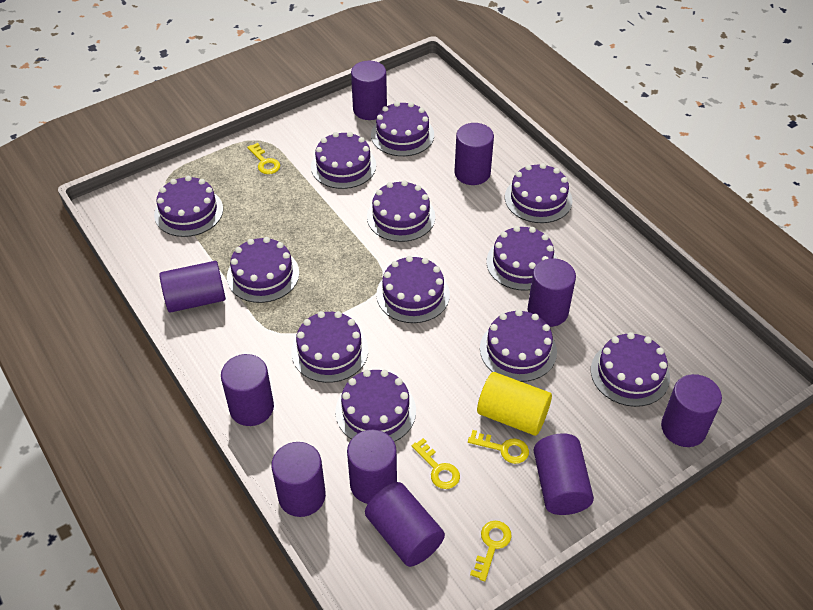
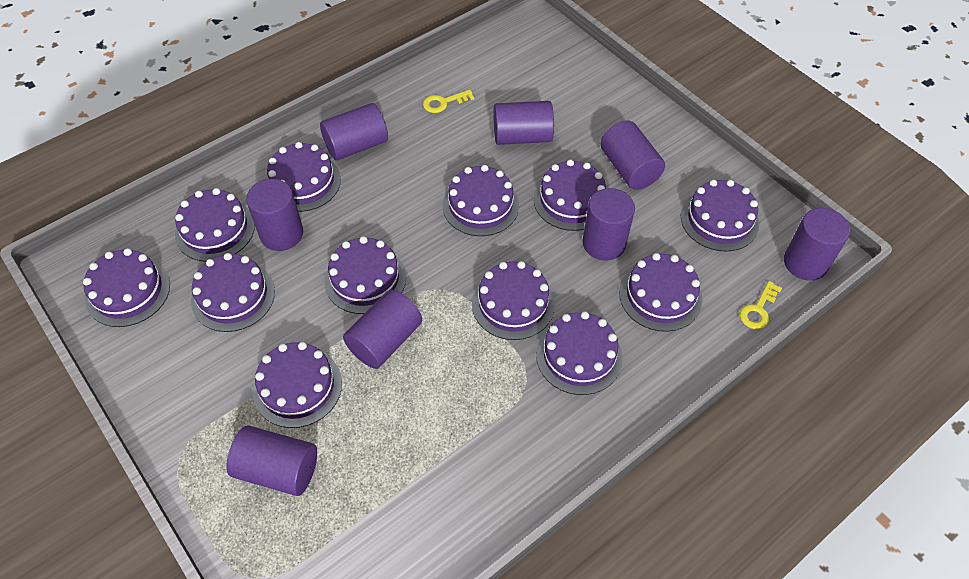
purple cylinder: [159,261,226,313] [221,354,274,426] [271,442,326,517] [347,430,397,504] [351,61,387,120] [365,482,445,567] [454,123,494,185] [528,258,576,327] [533,433,594,515] [661,374,722,447] = 10 -> [226,426,317,496] [246,179,303,251] [320,103,388,161] [343,290,422,369] [493,101,554,145] [582,188,635,260] [600,120,665,190] [784,208,850,281] = 8
yellow cylinder: [477,372,552,436] = 1 -> none = 0
yellow key: [247,143,280,174] [411,438,460,489] [468,430,529,464] [470,521,512,581] = 4 -> [423,90,474,113] [740,281,782,329] = 2

